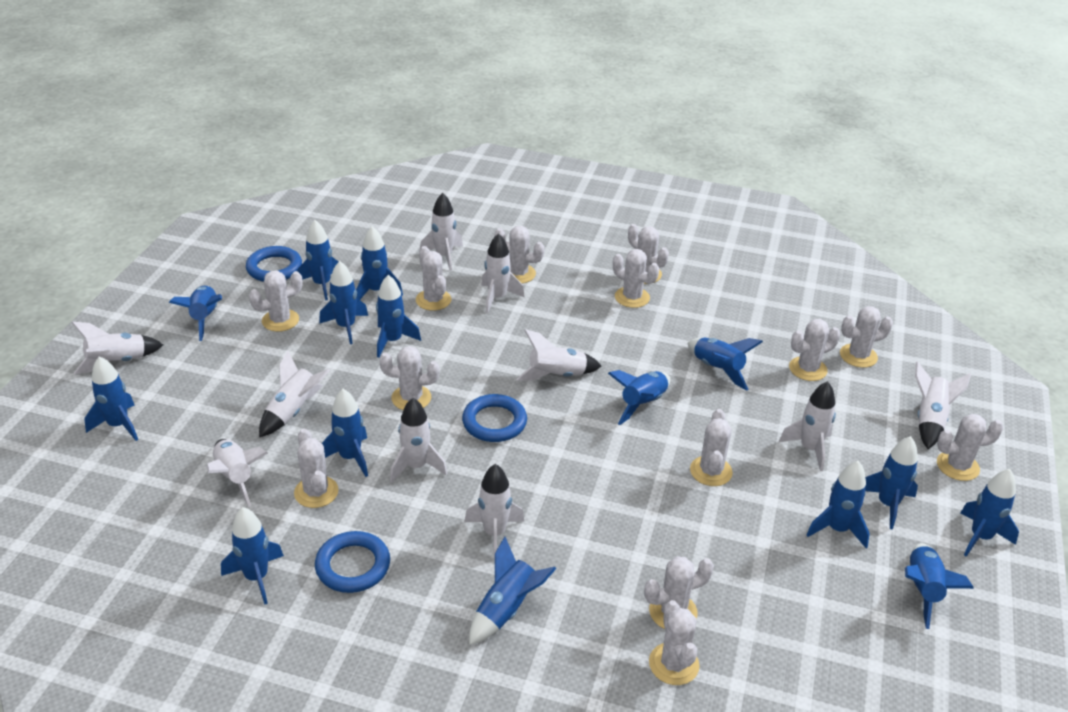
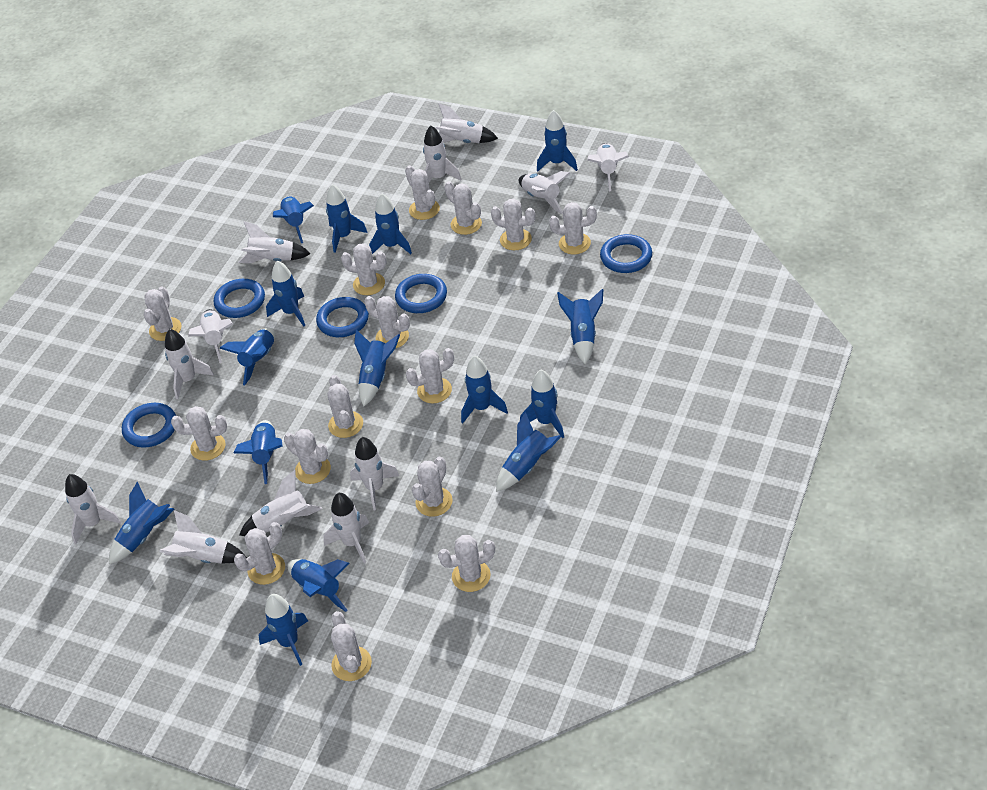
blue ring: [246,246,302,282] [315,531,390,593] [462,394,527,442] = 3 -> [122,403,176,448] [214,279,265,318] [316,297,369,337] [395,274,447,313] [600,234,652,273] = 5
white cactus: [249,271,303,332] [294,429,339,508] [379,346,440,410] [416,246,451,311] [495,226,545,283] [613,249,659,308] [628,224,669,284] [644,556,714,629] [649,600,700,685] [690,409,733,486] [789,319,840,381] [840,306,893,368] [937,414,1003,481] = 13 -> [144,287,182,341] [171,406,227,461] [234,522,285,585] [284,429,331,484] [328,375,363,438] [331,611,372,681] [341,243,387,295] [365,296,410,349] [405,165,440,220] [406,348,454,404] [412,457,453,517] [438,535,495,592] [444,181,482,235] [491,199,535,250] [549,202,597,254] = 15
white rocket: [72,322,163,375] [207,439,268,507] [259,351,330,437] [390,398,447,483] [420,193,463,271] [464,464,524,560] [481,233,525,313] [516,329,602,381] [779,381,836,471] [915,361,971,449] = 10 -> [65,474,121,544] [160,510,247,564] [165,329,214,399] [188,309,233,363] [238,222,311,263] [239,470,322,536] [323,493,369,563] [350,437,399,510] [423,125,461,182] [436,103,498,143] [519,171,571,214] [587,143,629,191] = 12

